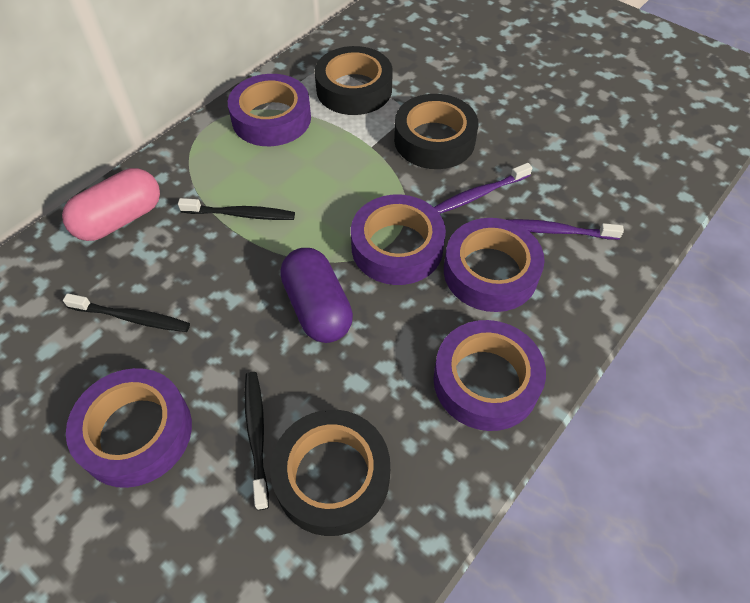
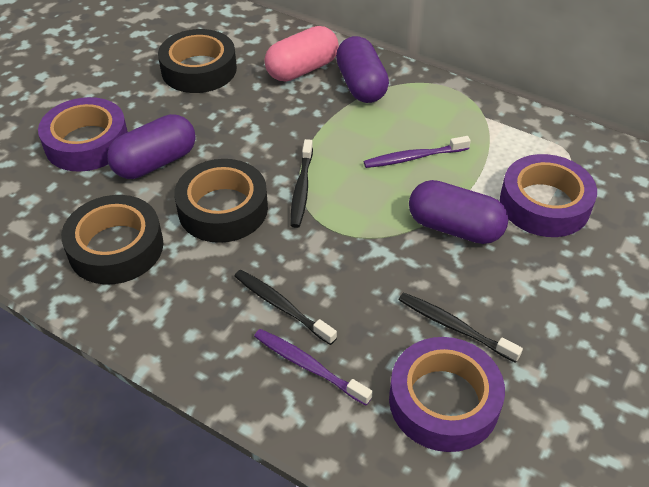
purple capsule: [280,248,353,343] = 1 -> [107,114,196,179] [336,36,389,103] [409,180,508,244] = 3
purple tape: [66,368,192,488] [228,74,311,146] [351,194,446,285] [433,320,546,431] [444,218,545,312] = 5 -> [38,97,128,172] [389,337,505,452] [500,154,597,237] = 3

